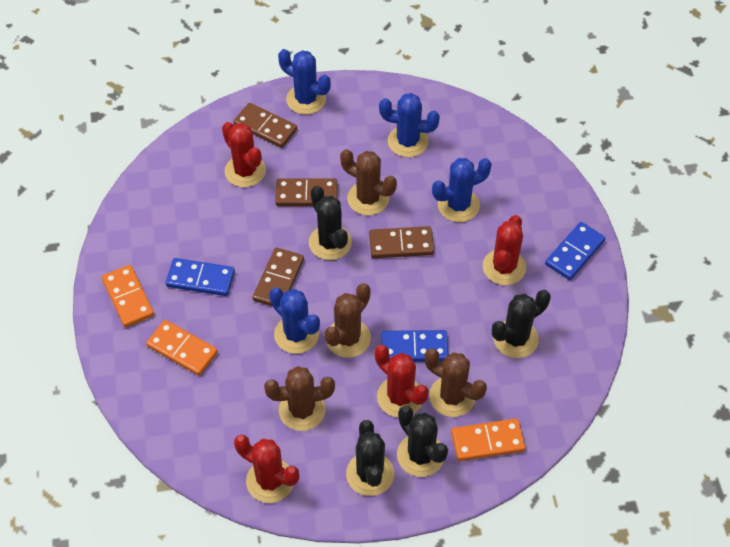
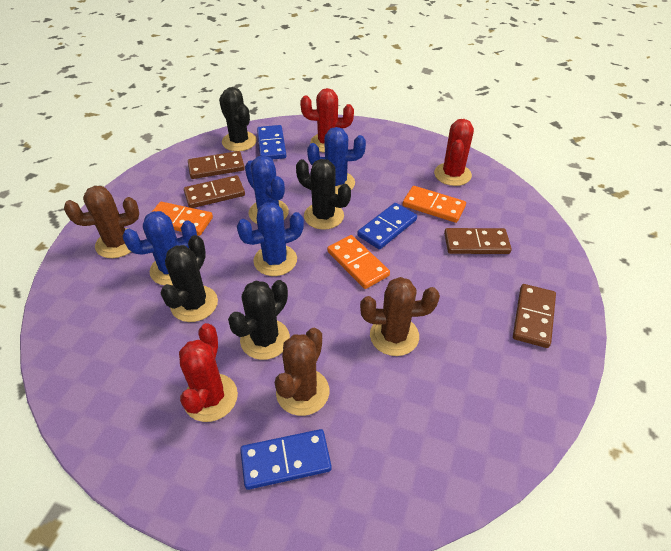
brown cactus: [264,366,335,431] [324,283,371,358] [340,149,397,215] [425,348,487,417] = 4 -> [64,186,139,258] [275,328,329,416] [360,277,440,356] = 3
red cactus: [222,122,266,187] [234,435,299,503] [374,345,429,417] [483,215,526,285] = 4 -> [179,323,238,422] [300,88,354,153] [434,119,474,186] = 3

